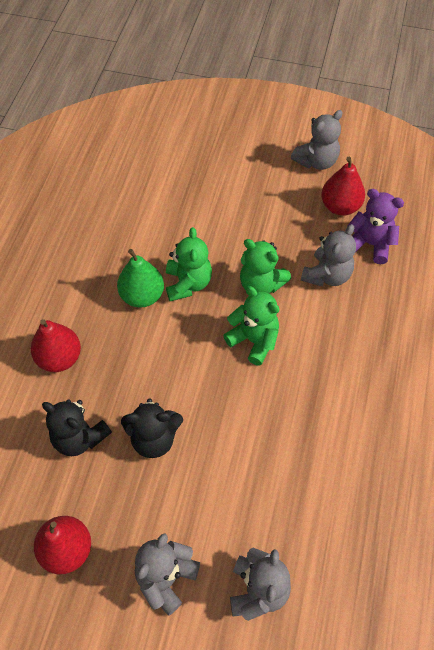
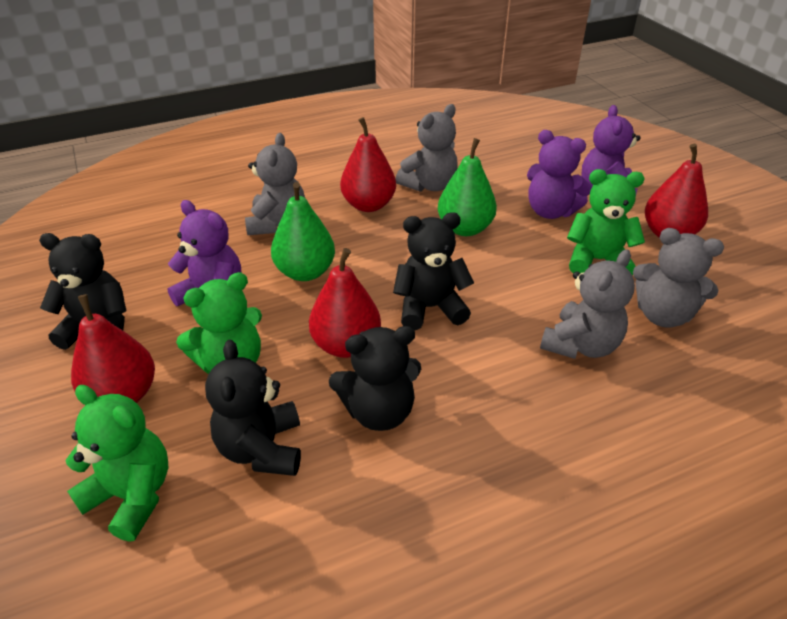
black teddy bear: [42,399,112,456] [121,398,183,458] = 2 -> [39,233,127,350] [205,340,301,476] [329,326,421,431] [393,212,474,330] = 4
green pear: [117,249,164,308] = 1 -> [271,182,335,281] [438,138,497,236] = 2
purple teddy bear: [347,189,404,264] = 1 -> [167,200,241,306] [527,130,592,219] [581,105,641,194] = 3
red pear: [31,319,81,372] [34,516,91,574] [321,157,365,216] = 3 -> [71,294,155,403] [309,248,381,358] [340,117,396,212] [645,144,708,238] = 4

